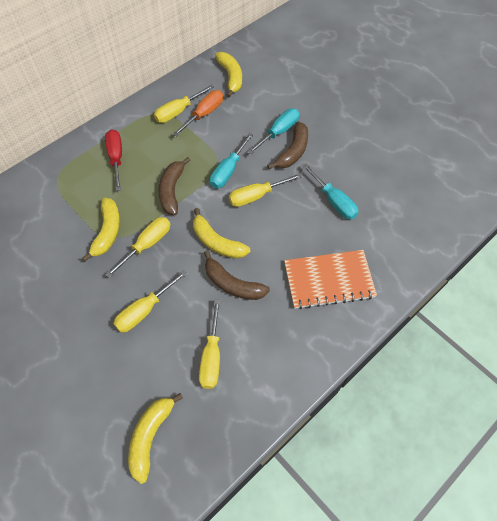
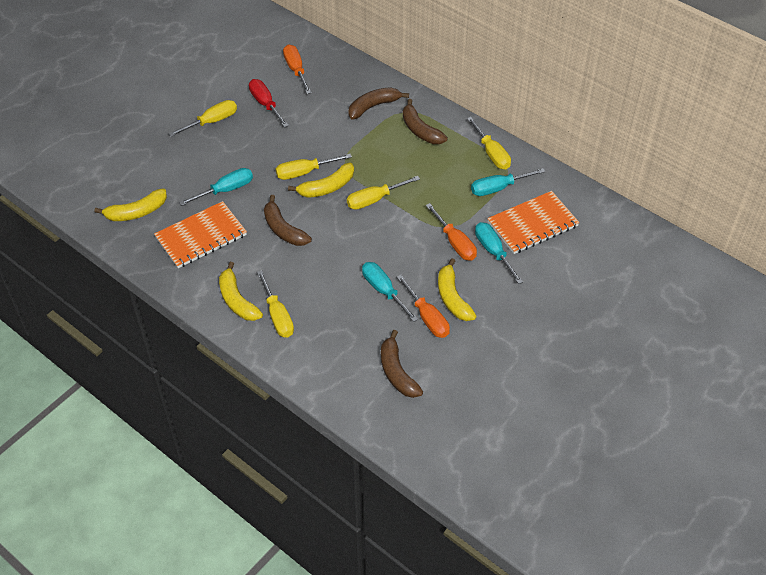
brown banana: [158,157,190,215] [204,250,270,300] [267,122,308,169] = 3 -> [264,195,312,246] [348,87,409,120] [381,330,423,398] [403,99,448,144] = 4
orange notebook: [284,250,377,309] = 1 -> [154,201,247,268] [487,191,580,254] = 2
orange screwdriver: [172,90,223,137] = 1 -> [283,45,311,94] [397,275,450,338] [426,203,477,261] = 3
turquoise screwdriver: [210,133,253,188] [247,108,299,155] [302,164,358,220] = 3 -> [179,168,253,206] [362,262,418,322] [471,168,546,196] [475,222,523,284] = 4

